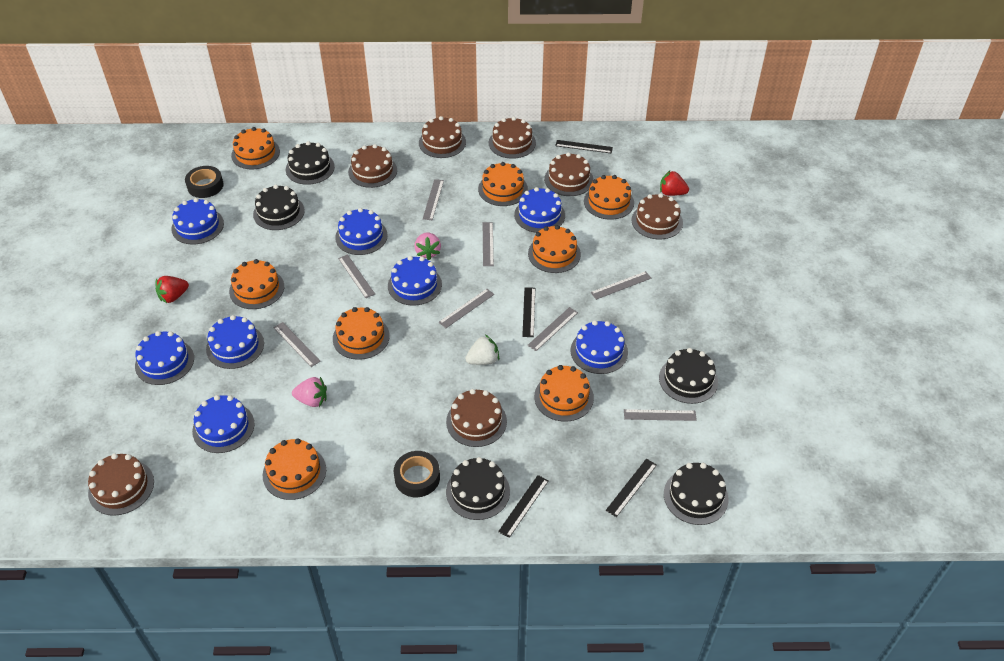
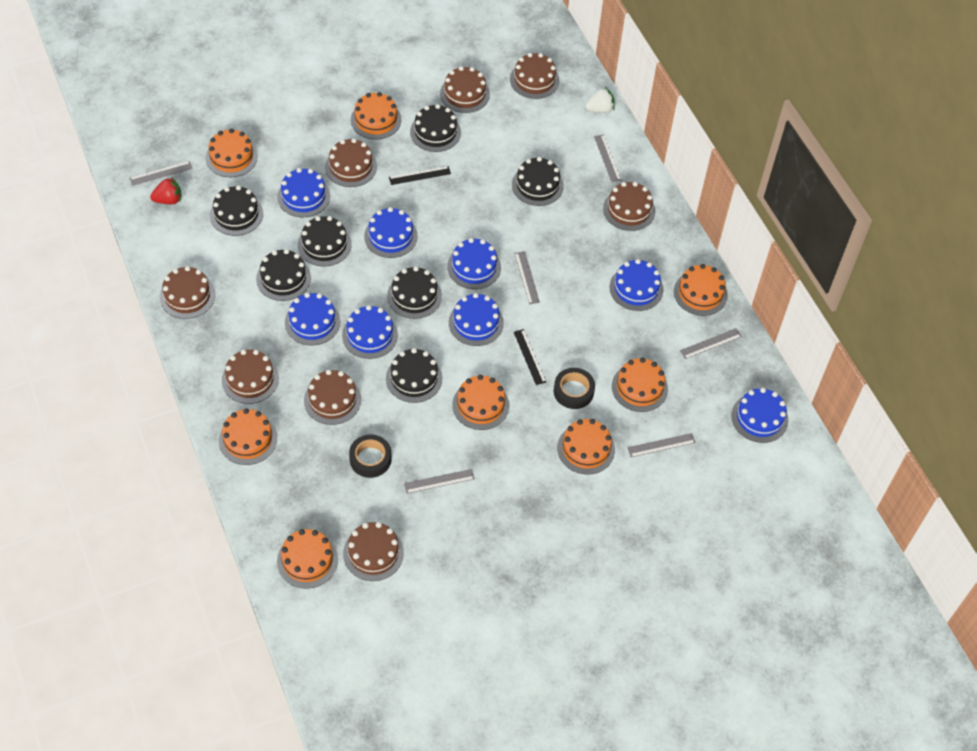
black cake: [253,185,305,230] [286,141,335,185] [446,457,510,520] [659,348,718,404] [664,463,729,525] = 5 -> [210,186,263,236] [256,249,311,301] [298,216,351,267] [386,348,442,403] [387,266,442,319] [410,104,461,152] [512,157,564,206] = 7
black ruler: [498,475,549,538] [522,287,535,337] [555,140,613,153] [606,459,657,517] = 4 -> [389,166,451,185] [514,329,546,385] = 2
brown cake: [88,453,154,516] [348,144,397,188] [419,116,466,158] [446,389,507,447] [489,117,536,159] [544,152,594,196] [632,193,683,239] = 7 -> [160,266,215,319] [222,350,279,404] [304,370,361,425] [325,138,377,187] [343,522,404,581] [440,66,490,113] [510,53,559,99] [603,182,655,231] = 8
grey ruler: [273,322,321,367] [338,254,375,298] [423,179,444,220] [439,289,494,328] [483,222,494,266] [527,307,578,351] [591,271,651,300] [624,409,697,421] = 8 -> [129,161,193,186] [404,469,475,494] [515,251,540,304] [594,135,621,182] [627,433,696,457] [680,328,742,359] = 6
pink strawberry: [292,377,327,407] [414,232,441,260] = 2 -> none = 0
red strawberry: [156,276,189,303] [660,170,689,196] = 2 -> [150,177,181,204] = 1

